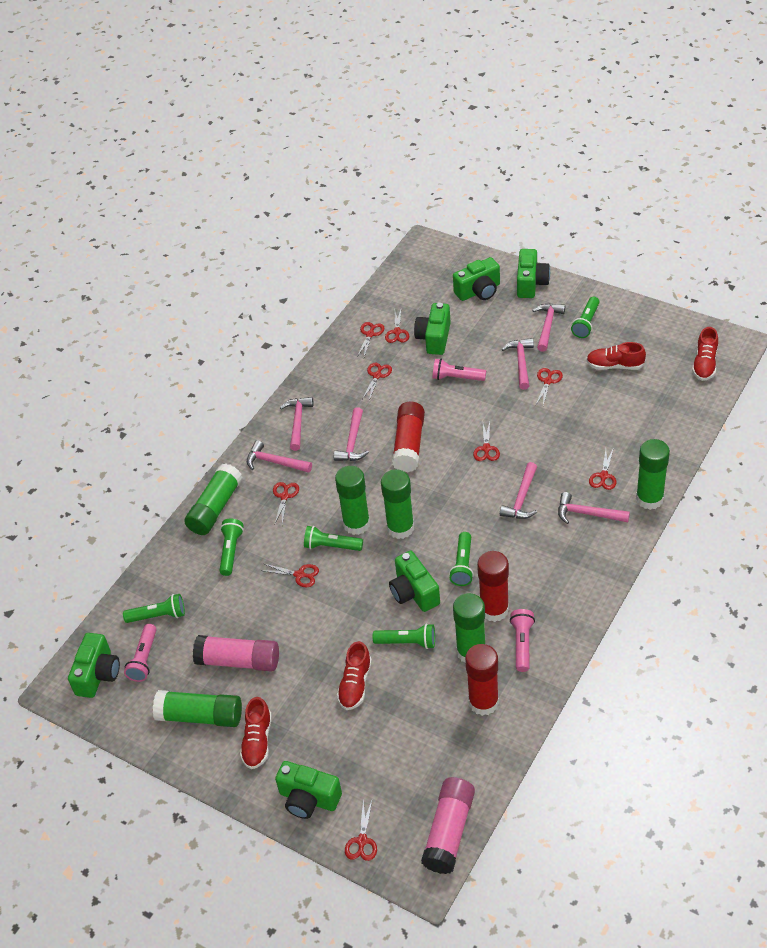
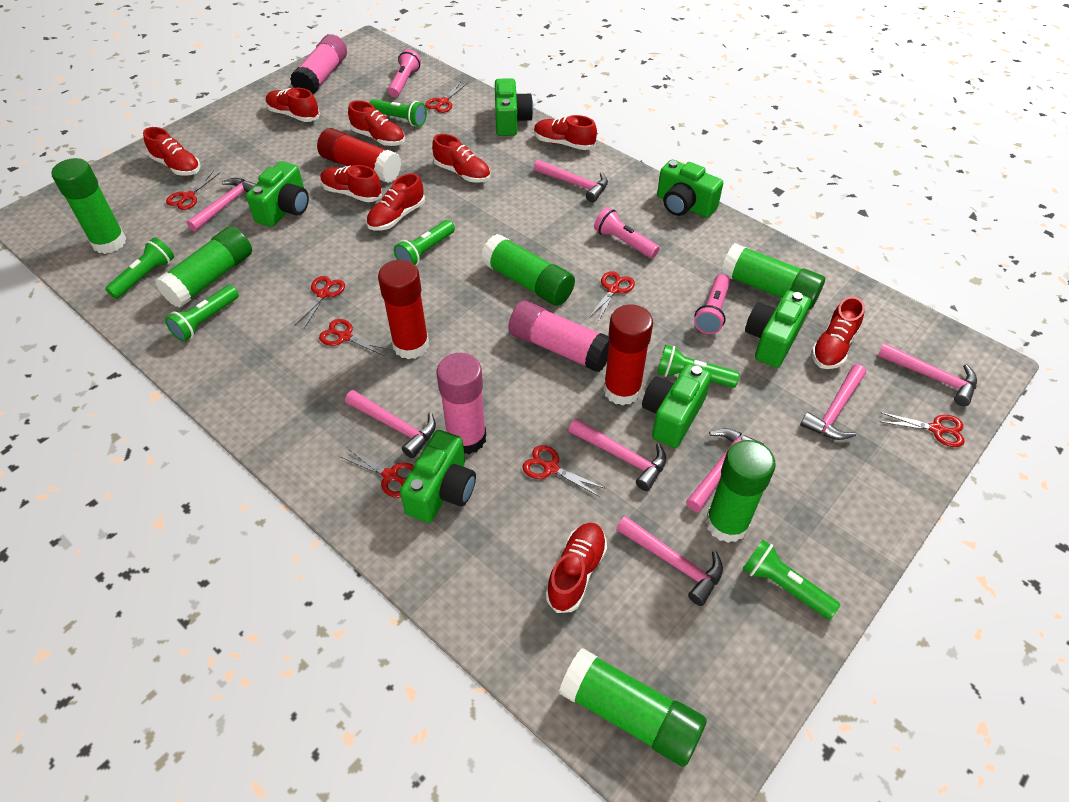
pink glue stick: [193,635,279,672] [421,777,475,874] = 2 -> [290,34,347,94] [437,353,486,455] [508,301,609,372] = 3
pink hammer: [247,440,312,473] [280,397,314,451] [334,407,369,461] [500,462,537,519] [502,338,534,390] [532,304,565,352] [558,492,630,524] = 7 -> [187,178,256,231] [345,390,436,458] [533,160,608,202] [568,418,666,491] [616,516,723,606] [686,428,764,512] [800,364,866,440] [877,343,977,406] = 8
red scissors: [264,564,319,587] [273,482,299,526] [345,800,377,861] [357,322,385,357] [362,363,392,401] [385,308,409,343] [473,422,500,461] [536,368,563,406] [589,449,616,490] = 9 -> [166,171,220,210] [294,276,345,328] [319,319,391,356] [339,447,414,498] [425,83,467,113] [522,445,605,497] [589,271,635,322] [879,412,965,447] = 8
red shoe: [240,697,272,769] [337,641,372,710] [586,342,646,370] [692,327,718,381] = 4 -> [143,127,200,176] [266,88,320,122] [320,165,382,202] [348,100,405,146] [366,173,425,230] [432,134,490,183] [534,115,597,150] [545,523,607,613] [811,296,865,369] = 9

